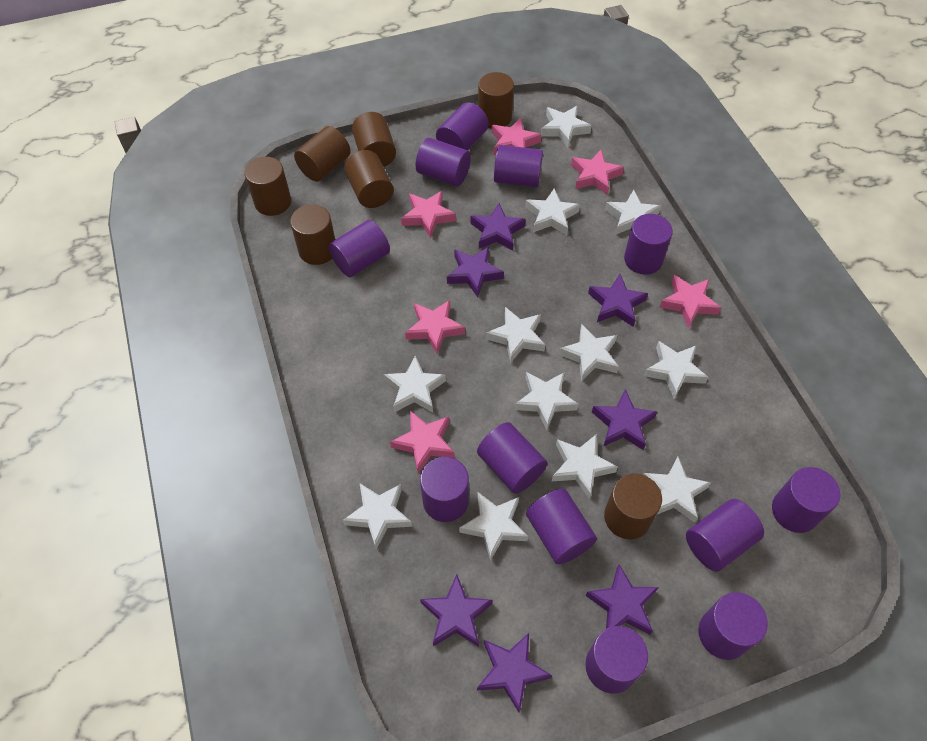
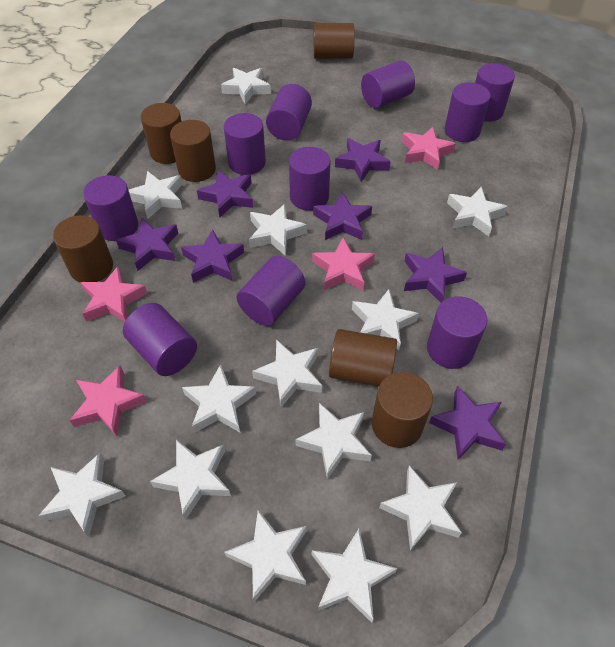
brown cylinder: [244,157,291,216] [290,204,335,265] [294,126,351,182] [344,150,394,208] [352,112,396,167] [478,72,514,129] [604,474,662,539] = 7 -> [53,215,113,283] [141,103,182,164] [170,120,216,182] [314,23,355,59] [329,329,397,387] [372,372,433,448] = 6
pink star: [390,411,454,473] [401,191,456,238] [405,300,465,355] [492,118,541,155] [571,150,624,195] [659,275,721,328] = 6 -> [69,365,147,436] [81,266,148,322] [312,237,375,291] [402,127,456,170] = 4
purple cylinder: [329,220,390,277] [416,138,471,186] [420,457,469,522] [436,102,489,150] [477,422,547,494] [494,145,543,187] [526,489,597,564] [585,626,648,694] [624,214,673,275] [686,499,764,572] [698,592,768,660] [772,467,840,533] = 12 -> [83,175,138,241] [123,303,197,376] [224,113,266,175] [236,256,305,326] [266,84,312,141] [289,147,331,211] [361,60,415,109] [427,296,487,369] [445,82,491,142] [475,63,515,122] = 10
white star: [343,484,412,550] [383,355,446,413] [459,492,528,561] [486,307,545,363] [515,372,579,430] [525,188,580,235] [541,106,592,147] [552,434,618,498] [559,324,619,382] [605,190,661,235] [643,457,711,523] [644,341,709,398] = 12 -> [38,453,125,536] [129,171,182,219] [150,439,231,520] [182,364,256,433] [221,68,271,104] [224,510,306,602] [249,204,307,256] [252,339,322,407] [295,403,372,479] [312,529,397,623] [352,289,419,351] [379,465,462,551] [447,187,508,236] = 13

